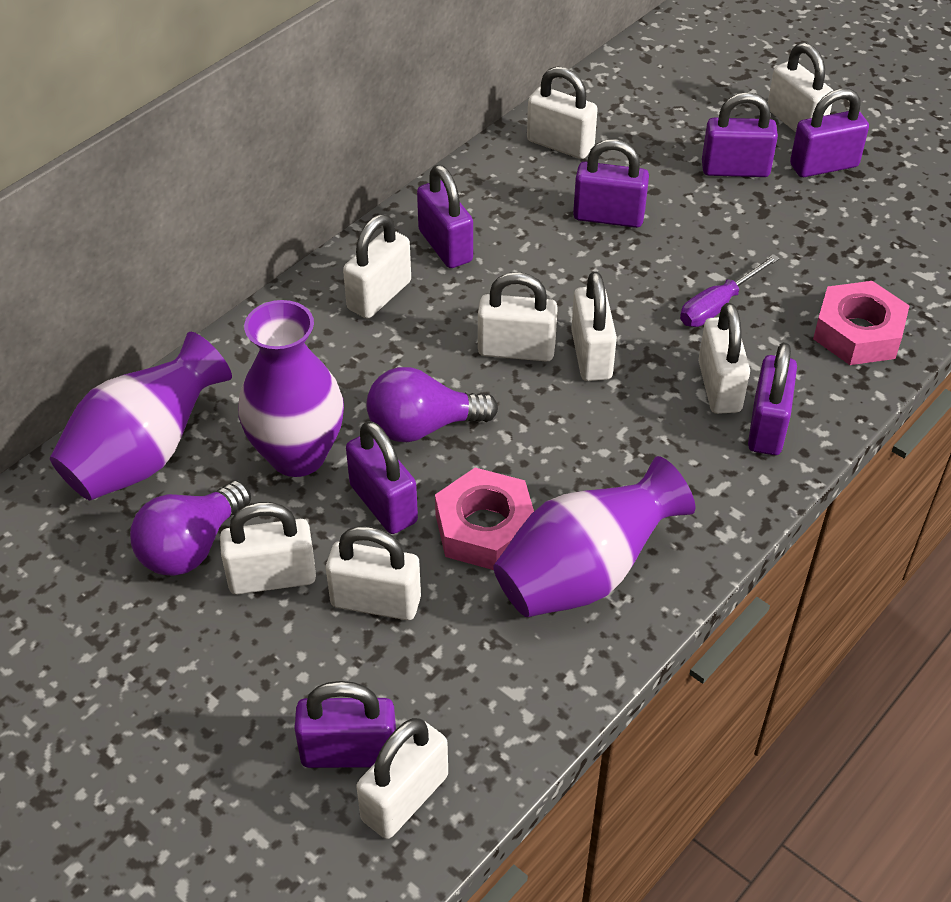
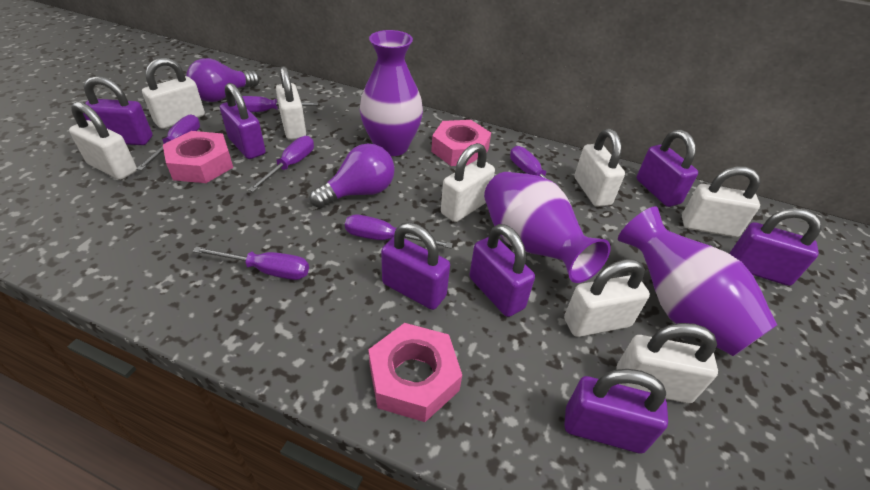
pink nut: [435,468,534,570] [813,281,909,365] = 2 -> [163,131,233,183] [368,323,462,422] [431,120,491,166] = 3
purple screwdriver: [680,254,780,327] = 1 -> [136,115,200,171] [193,246,309,280] [242,96,318,112] [248,136,314,192] [345,215,453,248] [510,146,573,203] = 6
white padlock: [220,502,316,594] [326,526,421,620] [343,214,411,318] [356,718,448,839] [478,272,558,362] [527,67,598,159] [571,271,617,381] [698,303,750,414] [768,43,833,132] = 9 -> [69,101,137,180] [142,58,205,129] [276,66,306,140] [441,143,495,222] [564,259,650,337] [574,129,625,207] [617,323,718,403] [682,167,761,237] = 8

